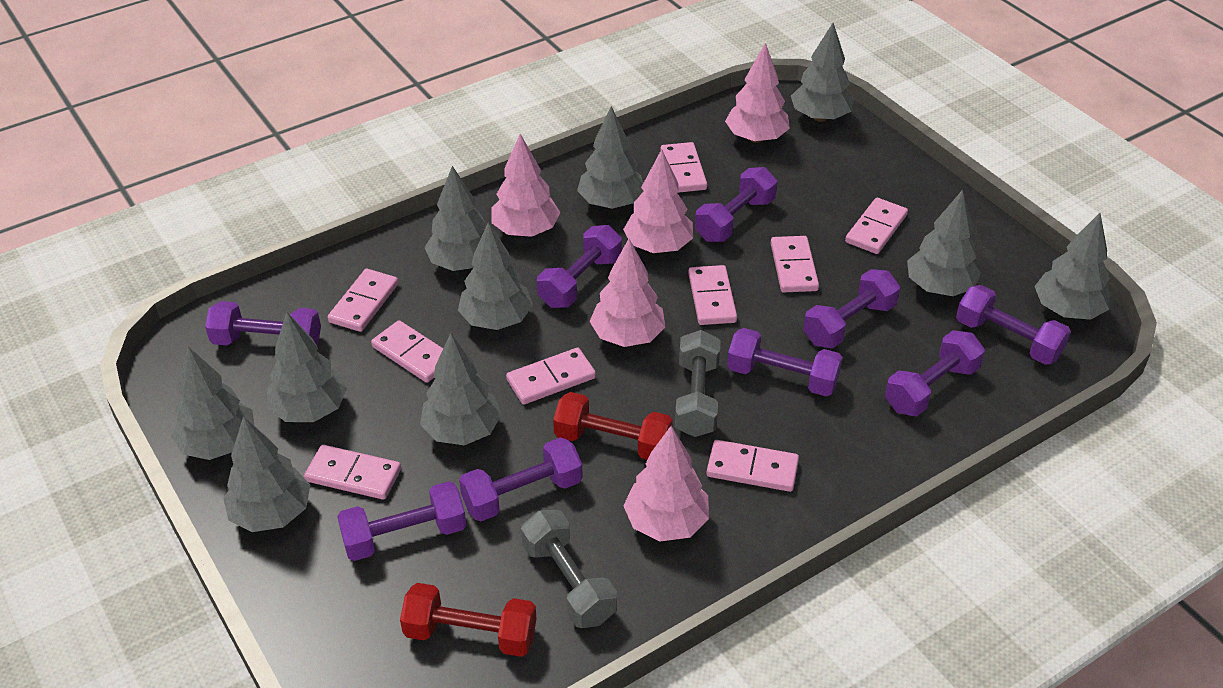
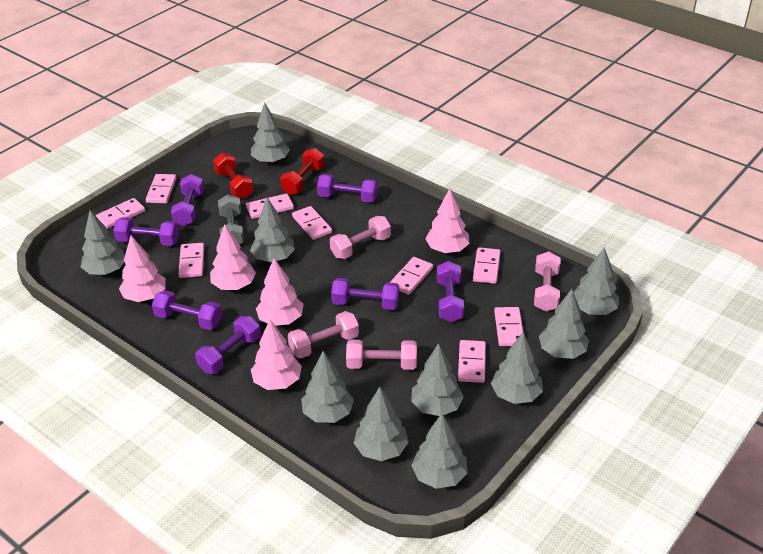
grey dumbbell: [521,510,617,628] [675,330,721,437] = 2 -> [218,194,244,244] = 1
pink dumbbell: none = 0 -> [288,311,359,358] [330,216,391,259] [346,340,417,370] [534,251,560,312] = 4
purple dumbbell: [205,301,321,345] [337,481,466,561] [459,437,583,521] [537,225,622,308] [695,167,777,242] [727,328,843,396] [803,269,900,349] [885,330,985,416] [956,285,1071,365] = 9 -> [113,217,179,246] [152,290,222,330] [171,174,204,226] [195,316,261,374] [317,174,378,203] [331,278,399,310] [437,261,464,322] = 7

